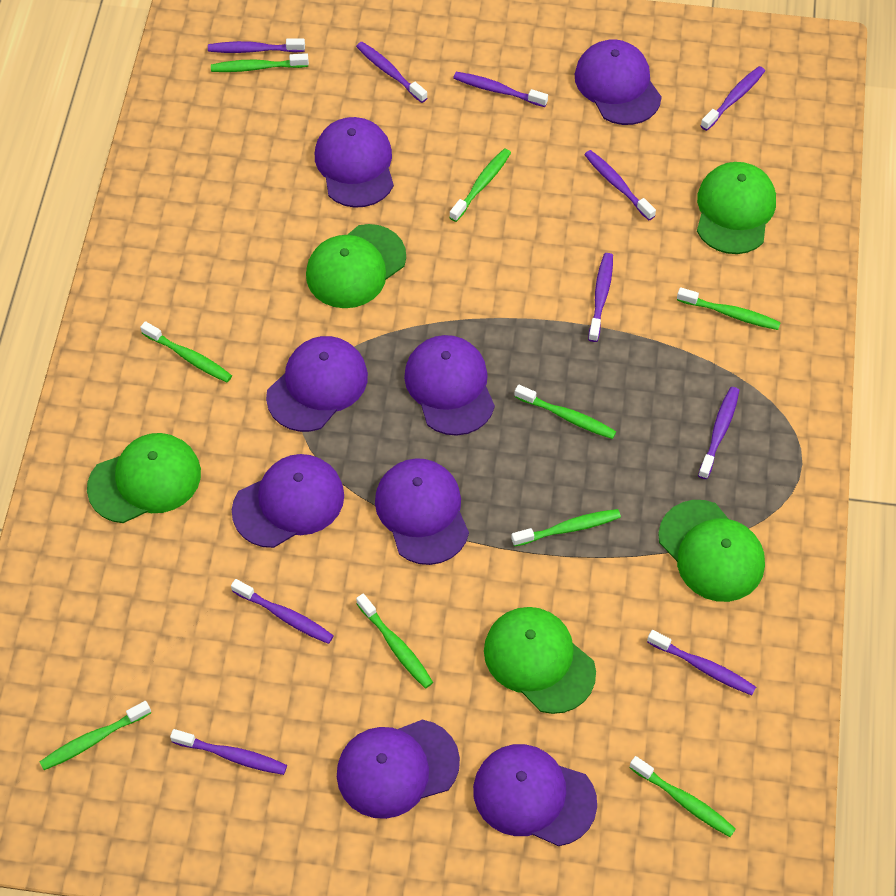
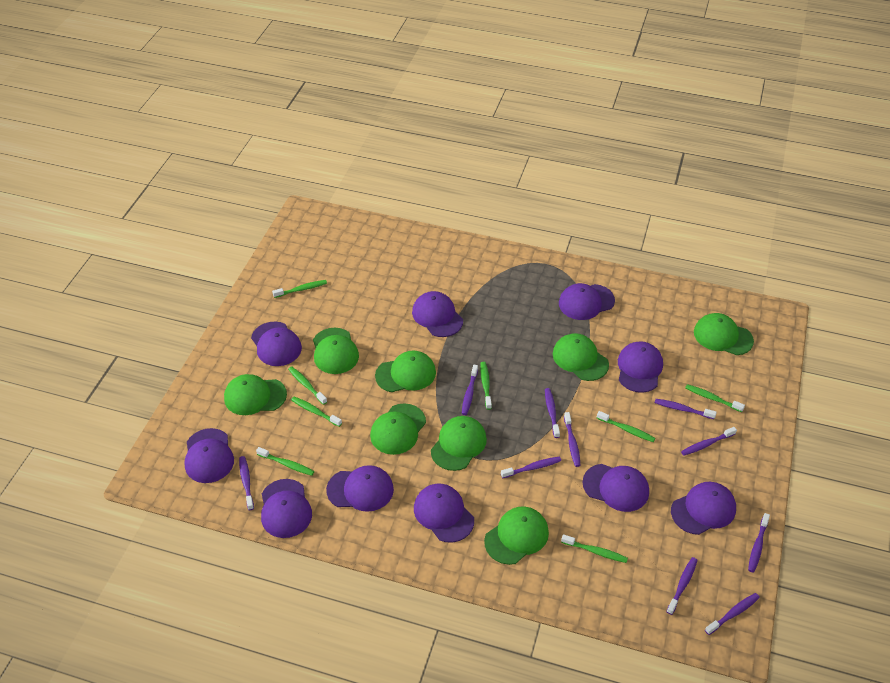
green cap: [87,433,201,523] [306,224,406,308] [484,607,596,714] [658,500,765,602] [697,162,776,254] = 5 -> [224,374,287,415] [313,328,359,374] [370,403,426,455] [375,351,436,392] [431,416,487,471] [484,506,549,565] [553,333,609,381] [694,313,754,355] = 8
green toothbrush: [40,701,151,770] [140,321,232,382] [211,53,309,72] [356,593,433,688] [449,148,511,222] [511,509,621,547] [514,385,616,439] [629,756,736,837] [677,287,781,330] = 9 -> [256,447,314,476] [272,280,327,298] [288,367,327,405] [291,397,342,427] [480,362,492,410] [561,534,628,563] [597,411,655,442] [685,384,745,412] = 8
purple cap: [232,454,344,548] [266,336,368,432] [315,117,394,208] [337,720,460,819] [375,458,469,565] [404,335,495,436] [473,744,597,846] [575,39,662,125] = 8 -> [184,428,234,483] [251,322,302,366] [261,479,312,538] [326,465,394,512] [412,291,463,337] [414,484,474,543] [559,283,615,320] [583,464,649,512] [618,341,663,393] [671,482,736,535] = 10

